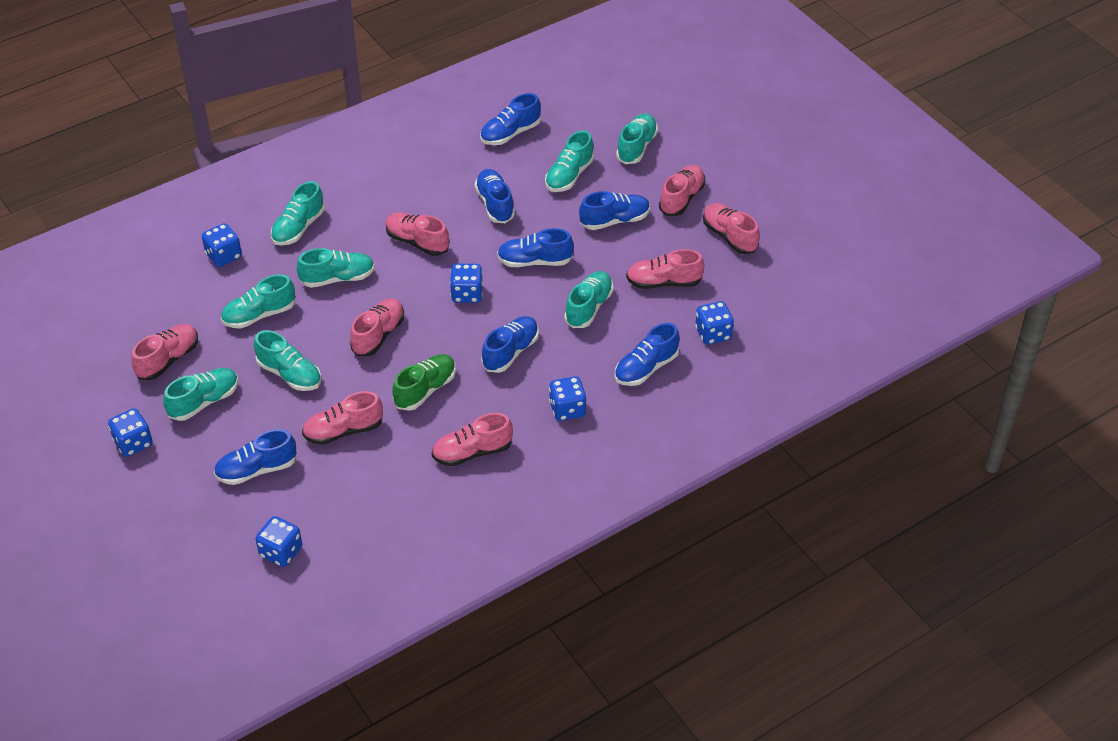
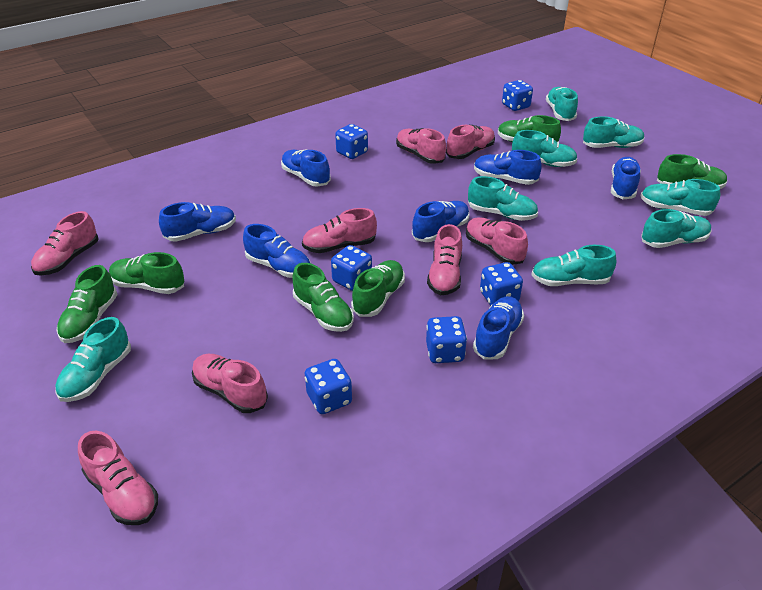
green shoe: [392,354,456,411] = 1 -> [56,265,118,343] [109,252,184,294] [293,263,354,332] [351,260,405,317] [498,115,561,142] [657,154,728,189] = 6

